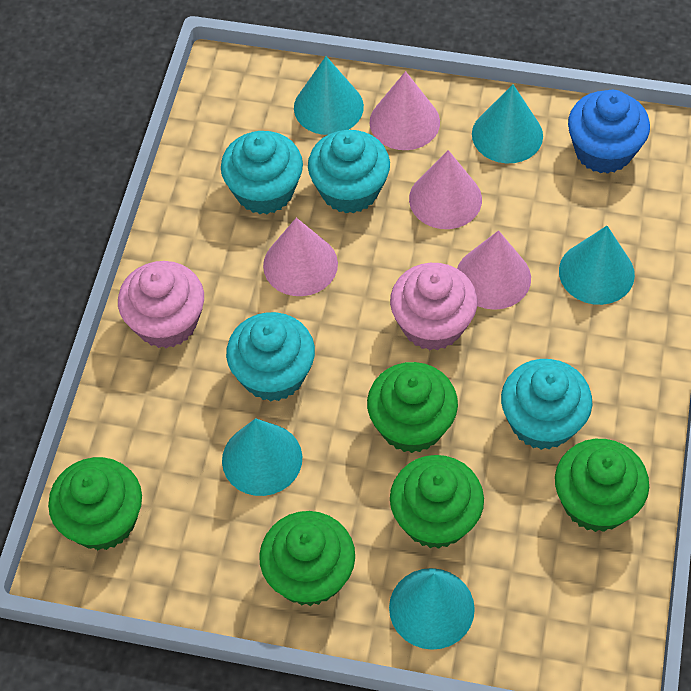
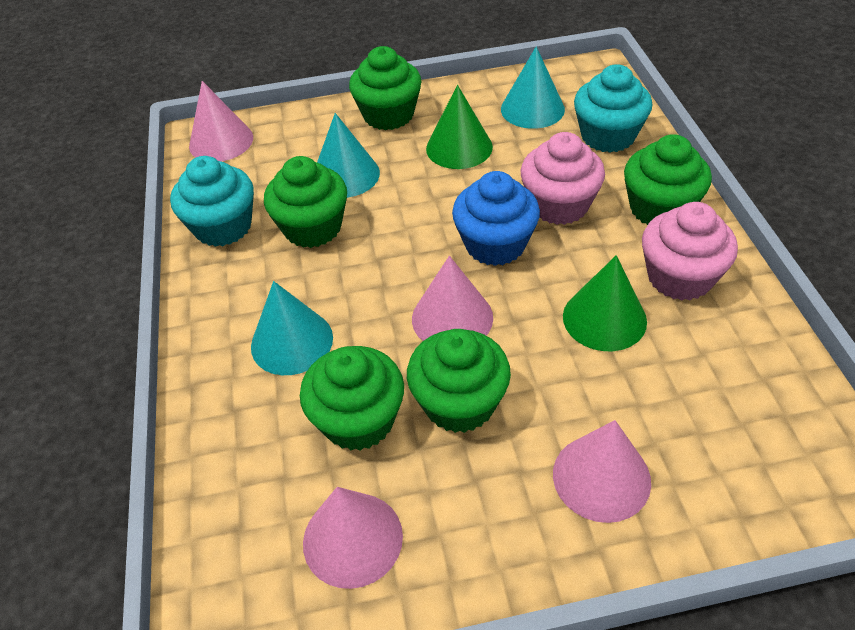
green cone: none = 0 -> [426,85,493,169] [563,255,647,351] = 2
turquoise cone: [222,418,302,496] [294,56,364,135] [389,568,475,650] [472,84,543,163] [559,226,635,305] = 5 -> [251,281,333,375] [317,113,380,198] [501,46,565,129] = 3
turquoise cupcake: [221,131,303,214] [226,312,315,402] [308,130,390,213] [501,359,592,450] = 4 -> [170,156,254,247] [574,64,652,153] = 2

